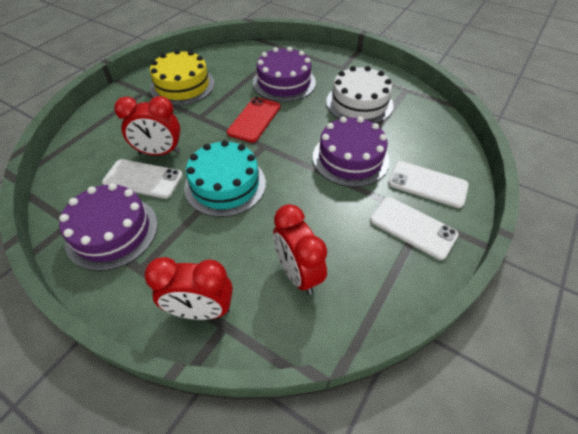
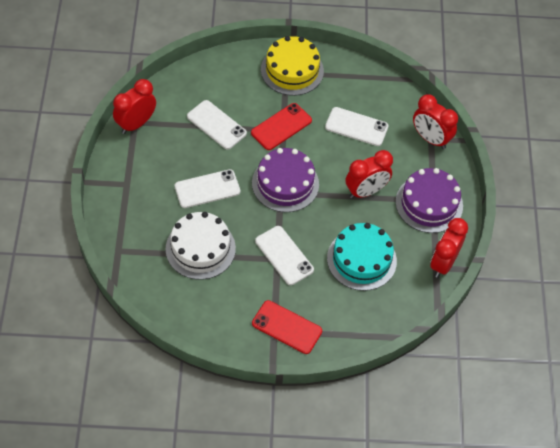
purple cake: [59,183,158,271] [253,47,316,102] [313,117,389,187] = 3 -> [252,148,319,212] [396,168,463,233] = 2
red clock: [114,96,181,155] [144,257,233,320] [273,204,327,295] = 3 -> [113,79,156,134] [346,150,393,199] [413,94,458,149] [430,218,468,278] = 4
red phone: [227,97,280,143] = 1 -> [251,103,312,150] [252,300,322,354] = 2
white phone: [102,159,183,199] [370,197,459,260] [388,161,469,208] = 3 -> [175,169,240,208] [187,100,247,150] [255,226,314,285] [325,107,389,146] = 4

